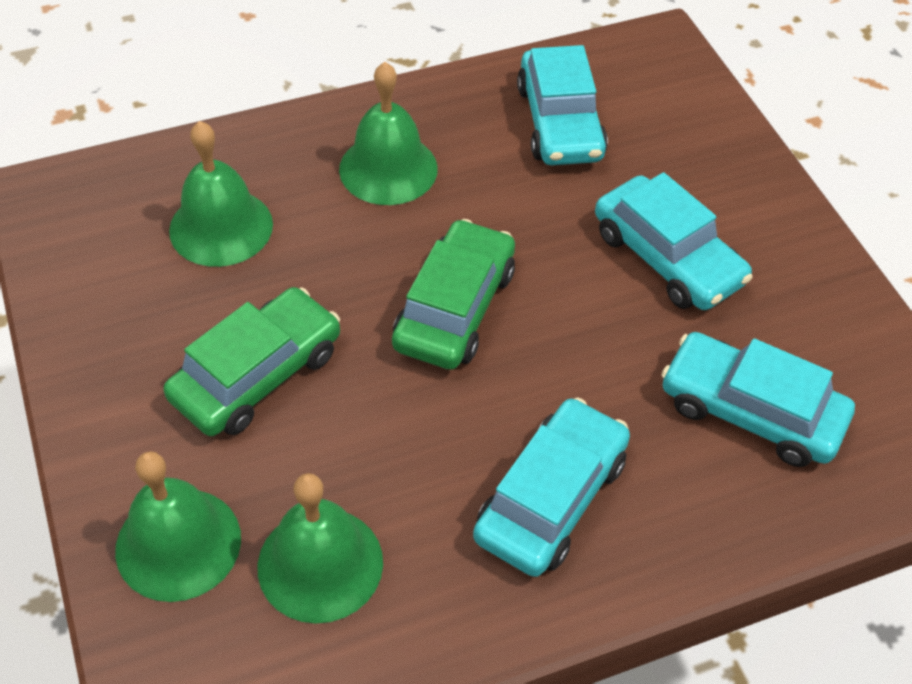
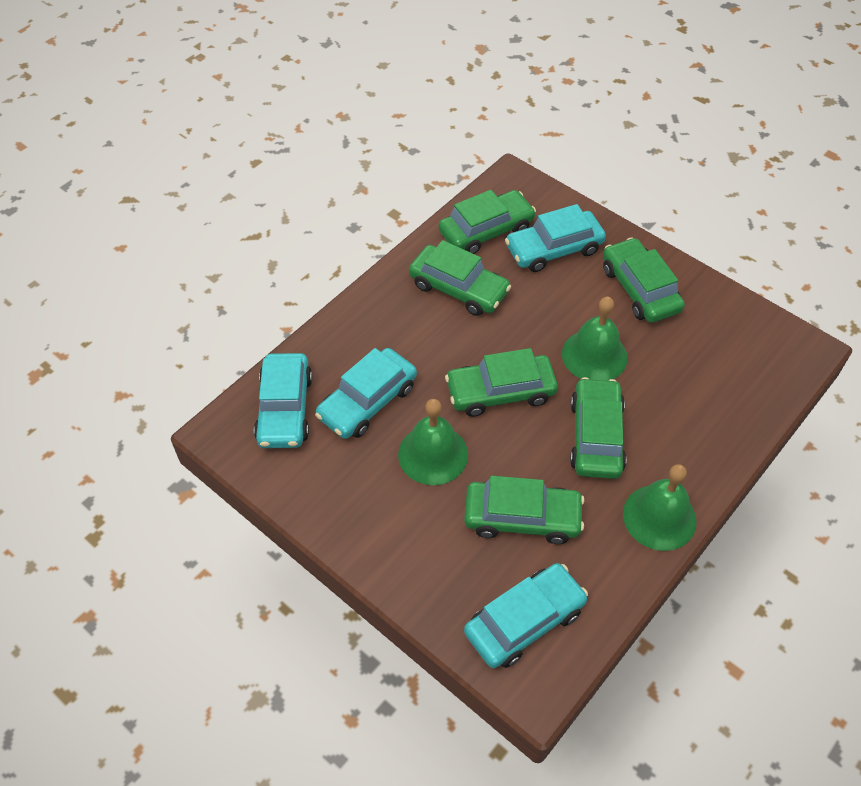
green bell: [115,451,241,602] [169,121,273,267] [258,473,383,624] [339,62,438,205] = 4 -> [398,399,468,485] [562,297,628,381] [623,464,697,551] = 3
green car: [164,287,340,436] [392,219,515,370] = 2 -> [409,240,511,316] [438,190,536,254] [445,348,558,417] [464,476,585,544] [570,377,627,479] [603,237,685,323] = 6

